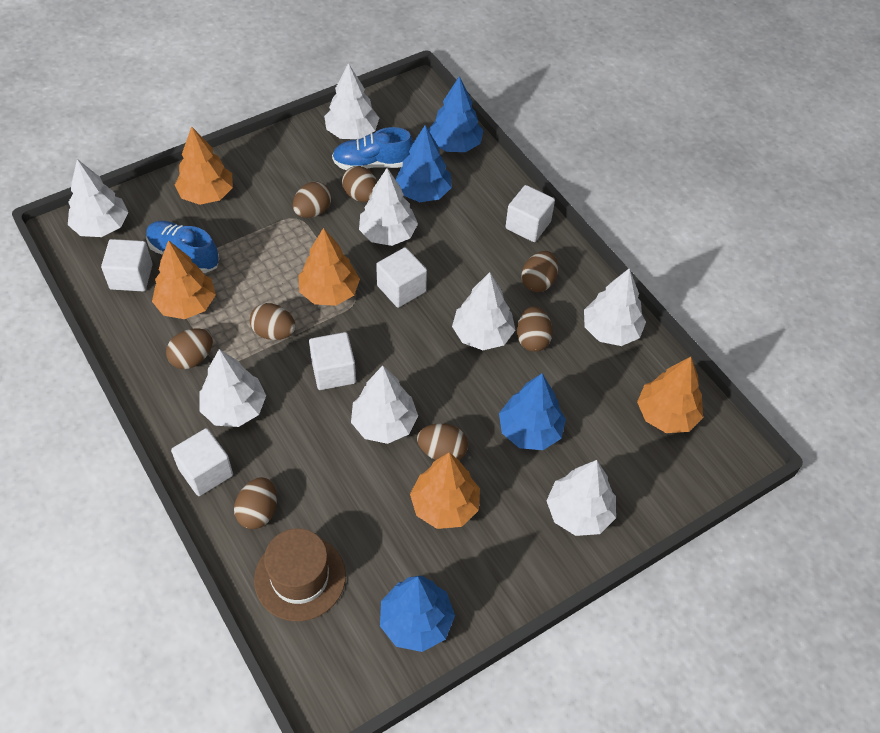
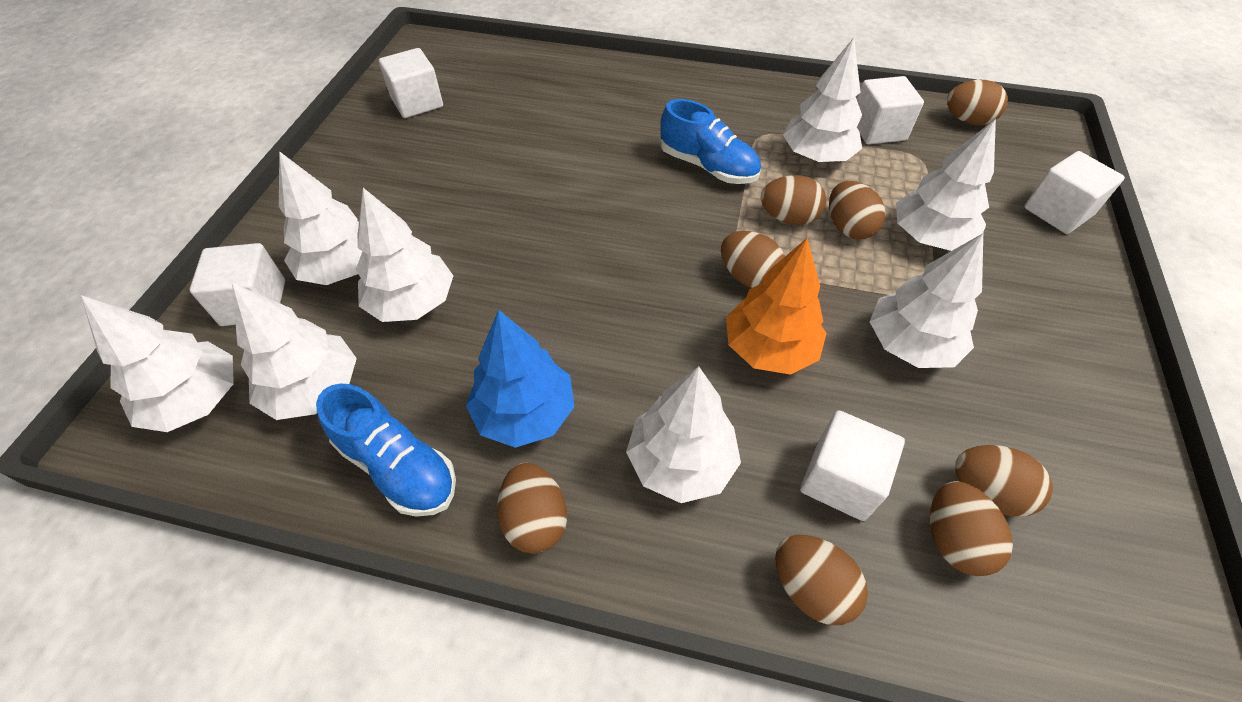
blue tree: [380,576,455,652] [395,125,452,202] [428,76,484,152] [499,373,566,450] = 4 -> [466,310,575,448] = 1
brown hat: [254,528,346,621] = 1 -> none = 0
orange tree: [152,240,216,319] [175,126,233,205] [298,228,360,306] [410,452,480,529] [637,357,703,433] = 5 -> [726,238,827,375] = 1

